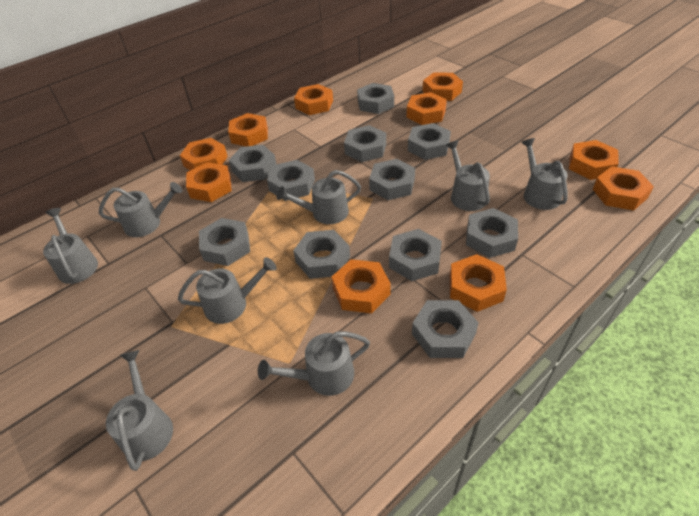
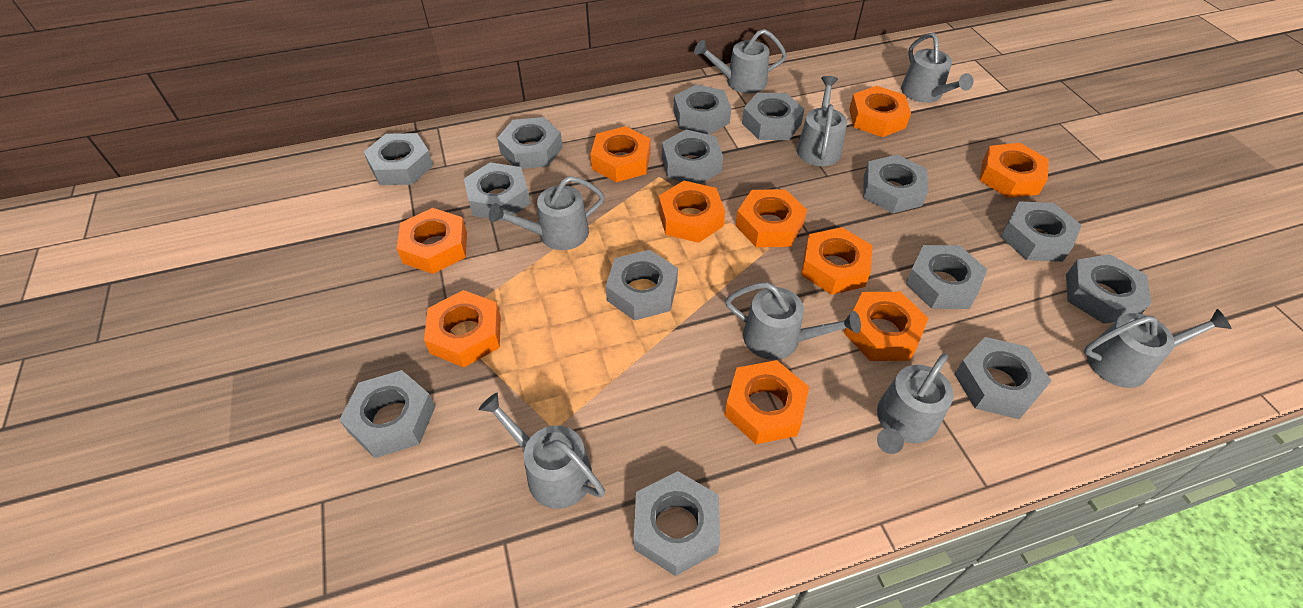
grey nut: [199,218,250,266] [229,145,276,182] [267,160,315,201] [293,230,350,279] [344,125,386,162] [357,83,394,114] [369,159,415,200] [389,229,442,281] [408,123,451,160] [412,300,479,358] [466,208,518,258] = 11 -> [340,370,435,458] [364,133,433,185] [464,162,530,221] [497,117,563,169] [606,250,678,321] [634,471,720,576] [662,130,723,184] [674,84,731,135] [742,93,804,140] [863,155,928,213] [905,245,988,309] [954,337,1052,419] [1001,201,1082,262] [1066,254,1151,324] = 14

